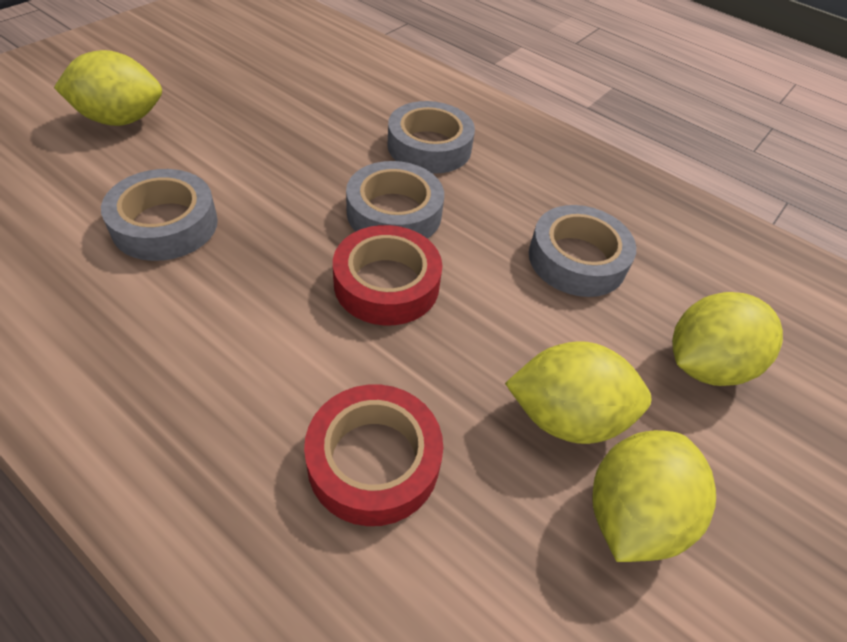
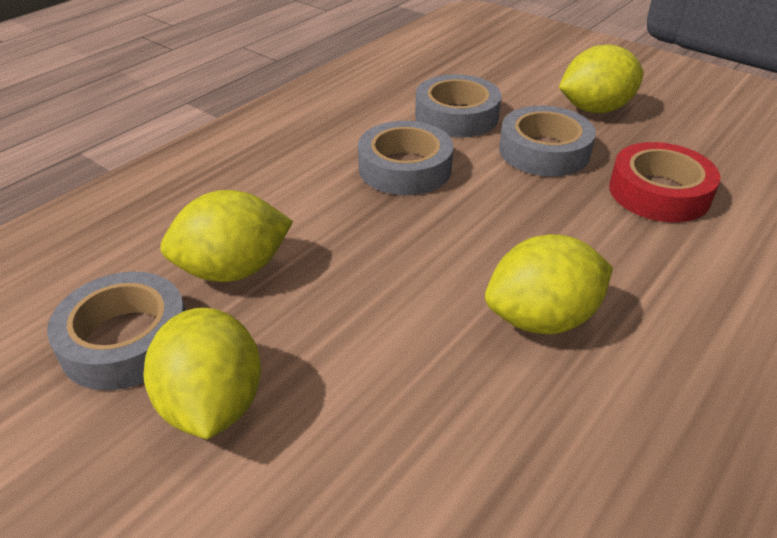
red tape: [304,384,443,526] [333,225,442,326] = 2 -> [609,142,721,222] = 1

